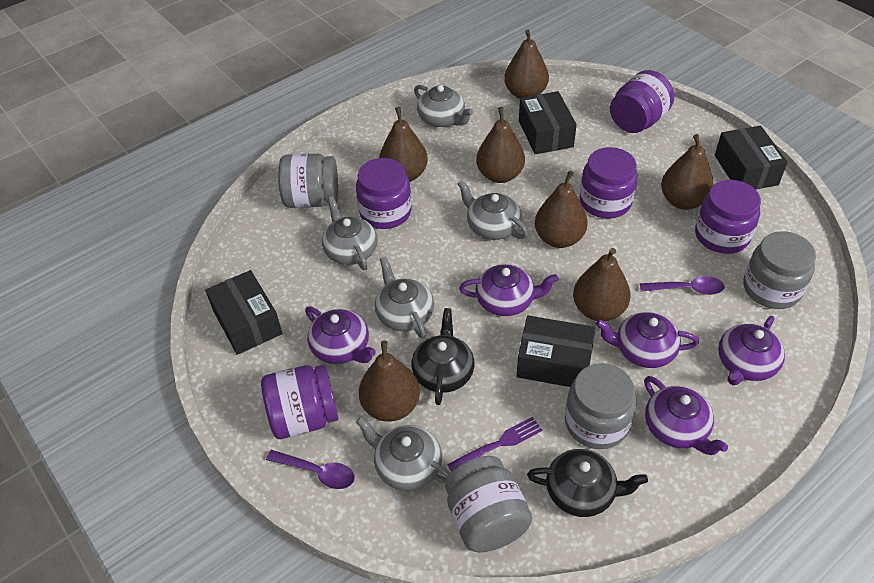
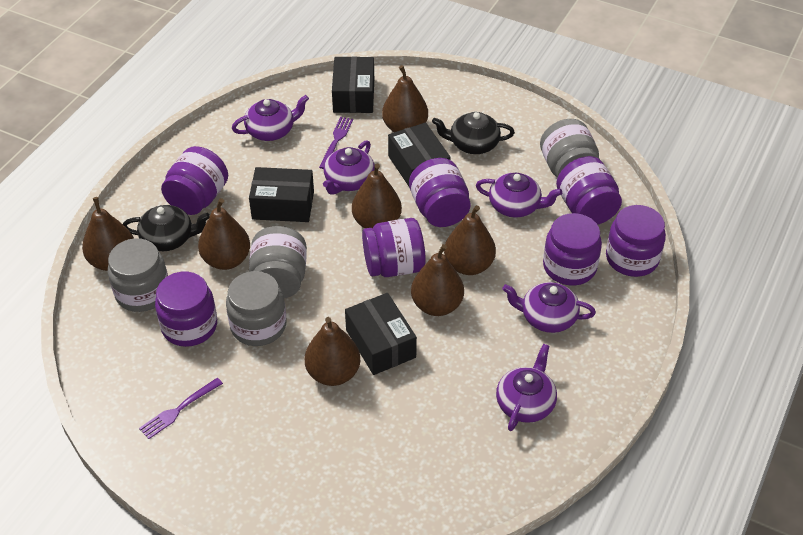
grey teapot: [322,197,378,271] [356,417,450,491] [375,257,434,338] [414,85,473,127] [458,180,528,240] = 5 -> none = 0
purple fork: [447,417,542,472] = 1 -> [139,378,223,439] [319,117,353,169] = 2
purple jar: [261,365,338,439] [356,158,412,229] [580,147,638,218] [610,70,674,133] [695,180,761,254] = 5 -> [155,271,217,347] [161,146,228,215] [362,218,426,277] [409,158,471,227] [543,213,602,285] [556,156,622,225] [606,205,666,277] = 7
purple spoon: [266,450,355,489] [640,276,724,295] = 2 -> none = 0

